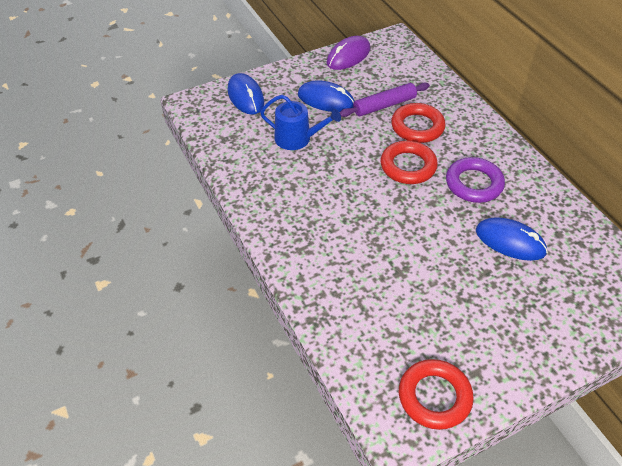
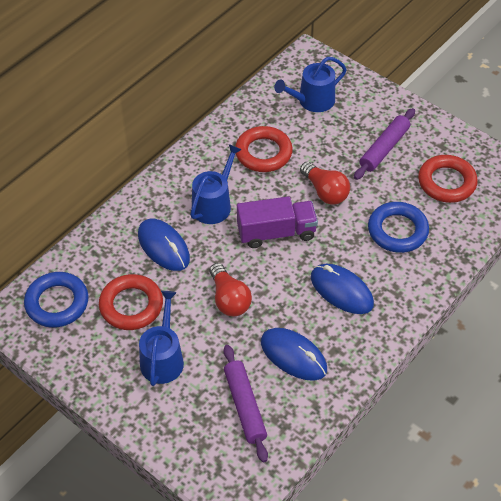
blue ring: none = 0 -> [24,272,89,328] [368,202,429,253] = 2
blue watering can: [260,95,341,150] = 1 -> [139,291,184,386] [190,144,242,224] [274,57,347,112] = 3
purple mouse: [326,36,370,70] = 1 -> none = 0
purple ring: [446,157,505,203] = 1 -> none = 0
purple rolling pin: [340,83,430,117] = 1 -> [224,345,268,462] [354,108,415,180] = 2
purple truck: none = 0 -> [237,196,318,248] = 1
red light bulb: none = 0 -> [210,263,252,317] [300,162,350,205] = 2

